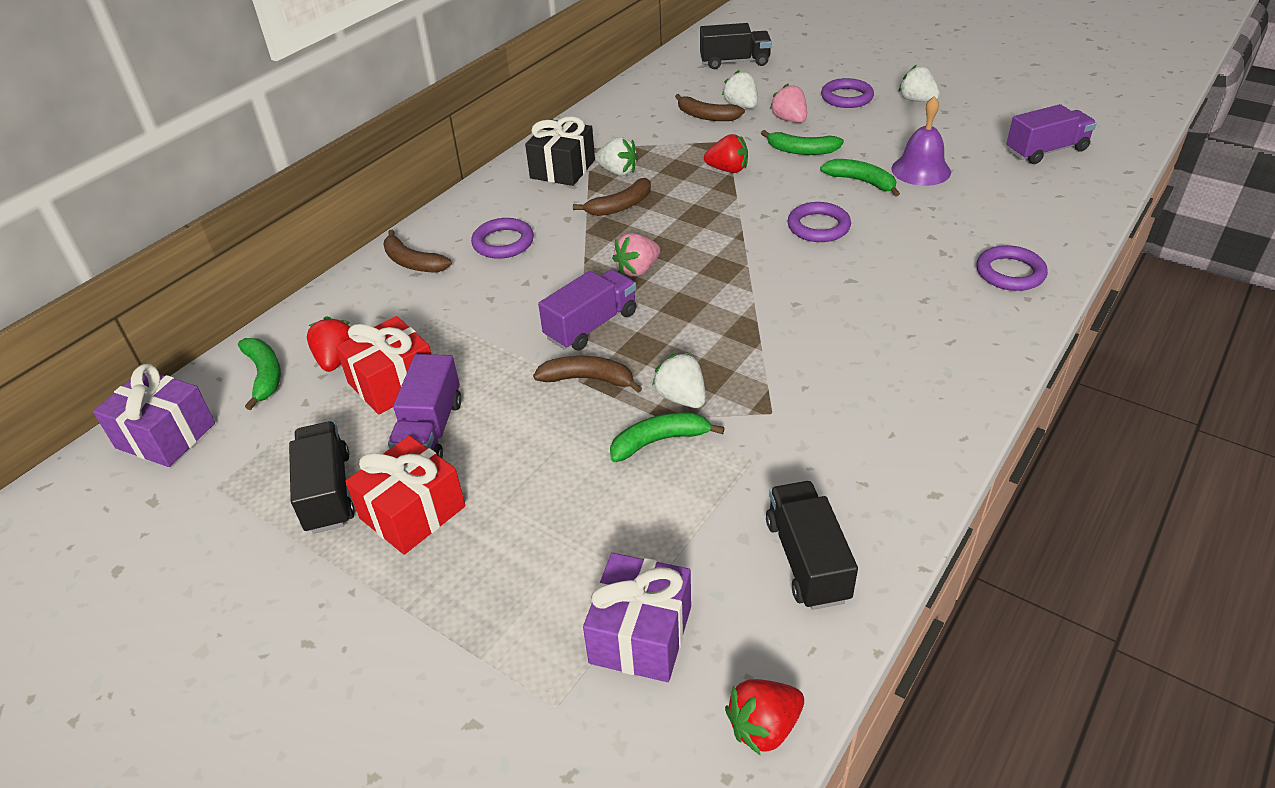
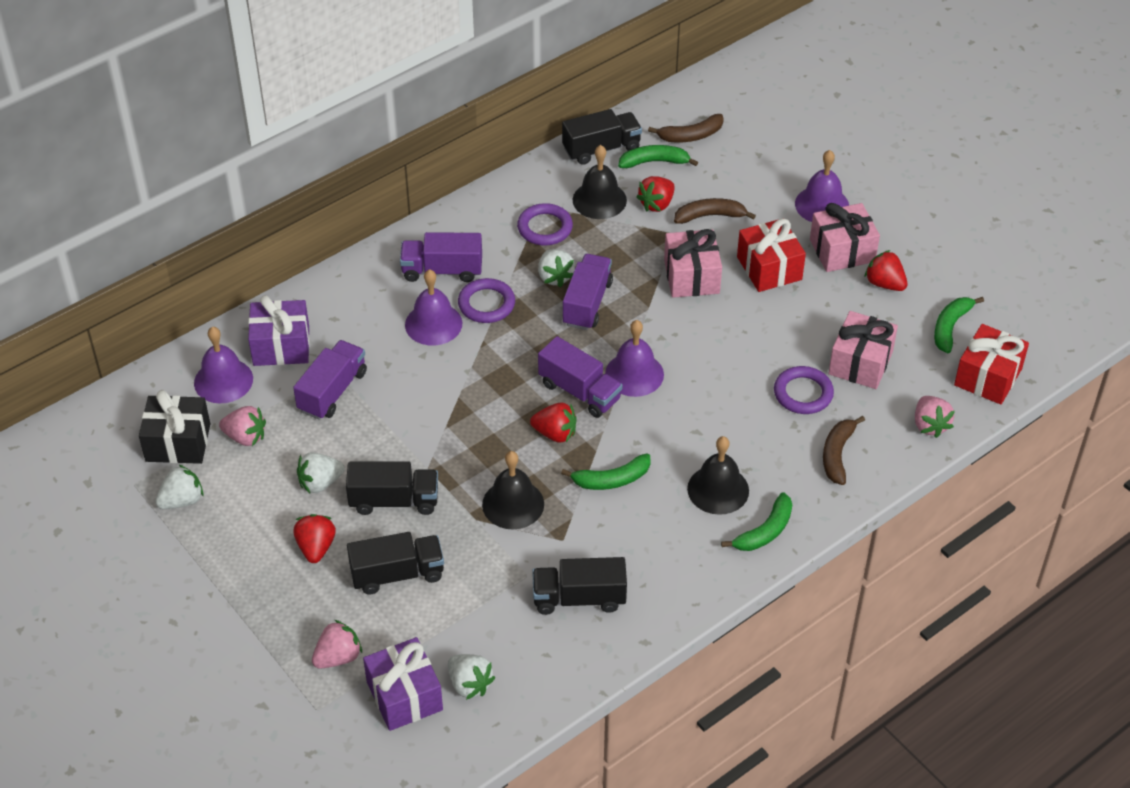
black bell: none = 0 -> [482,451,544,529] [573,145,627,219] [687,436,749,515] = 3
black truck: [289,421,355,534] [700,23,772,69] [766,481,858,610] = 3 -> [346,461,438,515] [347,532,444,595] [532,557,627,615] [562,109,642,165] = 4
brown banana: [383,230,452,273] [533,356,642,393] [573,178,651,216] [675,94,745,121] = 4 -> [648,114,724,142] [674,198,756,224] [823,416,865,485] = 3
pink gift: none = 0 -> [664,229,722,298] [810,203,880,272] [828,311,898,389] = 3
pink strawberry: [612,233,660,277] [770,84,807,123] = 2 -> [219,406,266,446] [312,620,362,669] [915,396,955,438] = 3
purple bell: [891,96,951,186] = 1 -> [194,327,253,404] [405,269,462,345] [605,320,664,397] [795,150,849,222] = 4
purple ring: [471,218,534,259] [788,202,851,242] [821,78,874,108] [976,245,1048,291] = 4 -> [458,278,515,323] [517,203,573,245] [774,366,834,414] = 3
purple truck: [388,354,462,458] [538,269,636,350] [1007,104,1097,164] = 3 -> [293,340,367,420] [400,232,482,282] [538,336,623,418] [563,254,613,330] = 4
red strawberry: [307,316,351,372] [704,134,748,173] [725,679,804,756] = 3 -> [293,514,336,563] [530,403,577,443] [636,176,675,212] [865,250,908,291] = 4

